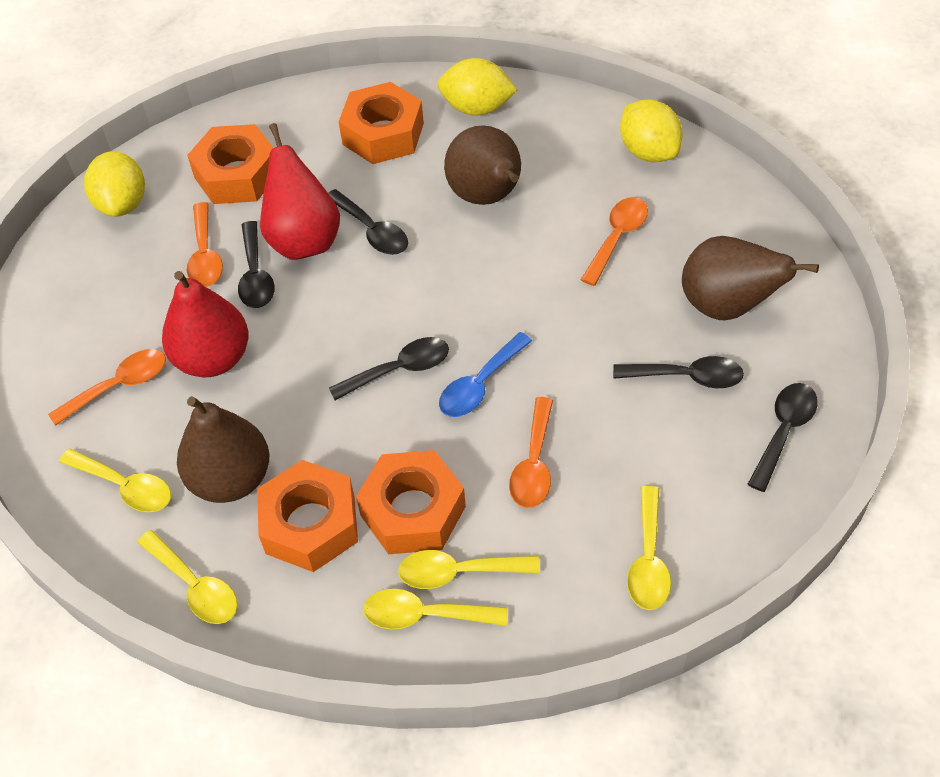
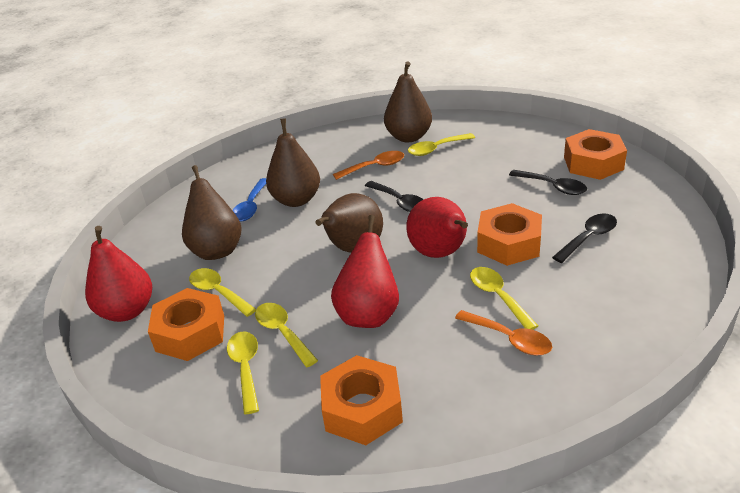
black spoon: [238,221,275,308] [328,189,408,255] [329,337,449,400] [613,356,744,388] [747,383,818,492] = 5 -> [365,181,424,212] [509,170,587,195] [552,214,617,263] = 3
brown pear: [177,396,269,503] [444,125,521,205] [682,236,819,320] = 3 -> [182,165,242,260] [266,118,320,207] [315,193,383,253] [384,62,432,142] = 4
orange spoon: [48,349,166,426] [187,202,223,287] [509,397,553,508] [581,197,648,286] = 4 -> [333,151,404,180] [455,310,552,355] = 2
red pear: [162,271,248,377] [260,123,340,260] = 2 -> [85,226,152,322] [331,215,399,328] [406,197,468,258] = 3
yellow lemon: [84,151,145,217] [437,58,518,115] [620,99,683,162] = 3 -> none = 0

